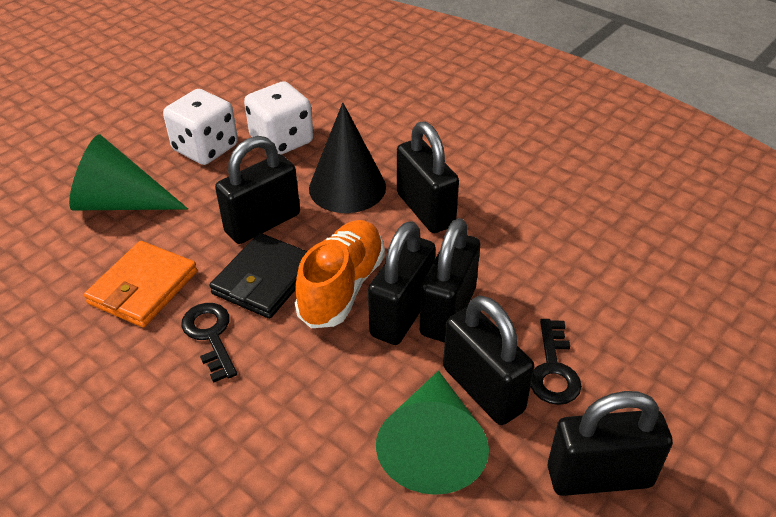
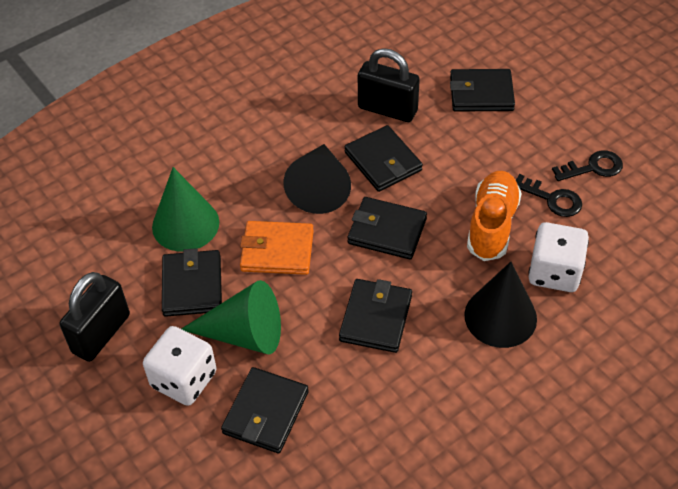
black cone: [309,103,386,213] = 1 -> [283,144,351,214] [464,262,537,348] = 2
black padlock: [215,136,300,244] [368,221,436,345] [397,121,459,233] [420,218,480,342] [443,295,535,425] [548,391,673,496] = 6 -> [60,272,130,362] [358,48,420,122] = 2
black wallet: [209,233,307,319] = 1 -> [162,248,222,317] [221,367,309,454] [339,279,412,353] [344,125,423,192] [347,197,427,260] [450,69,515,112] = 6

